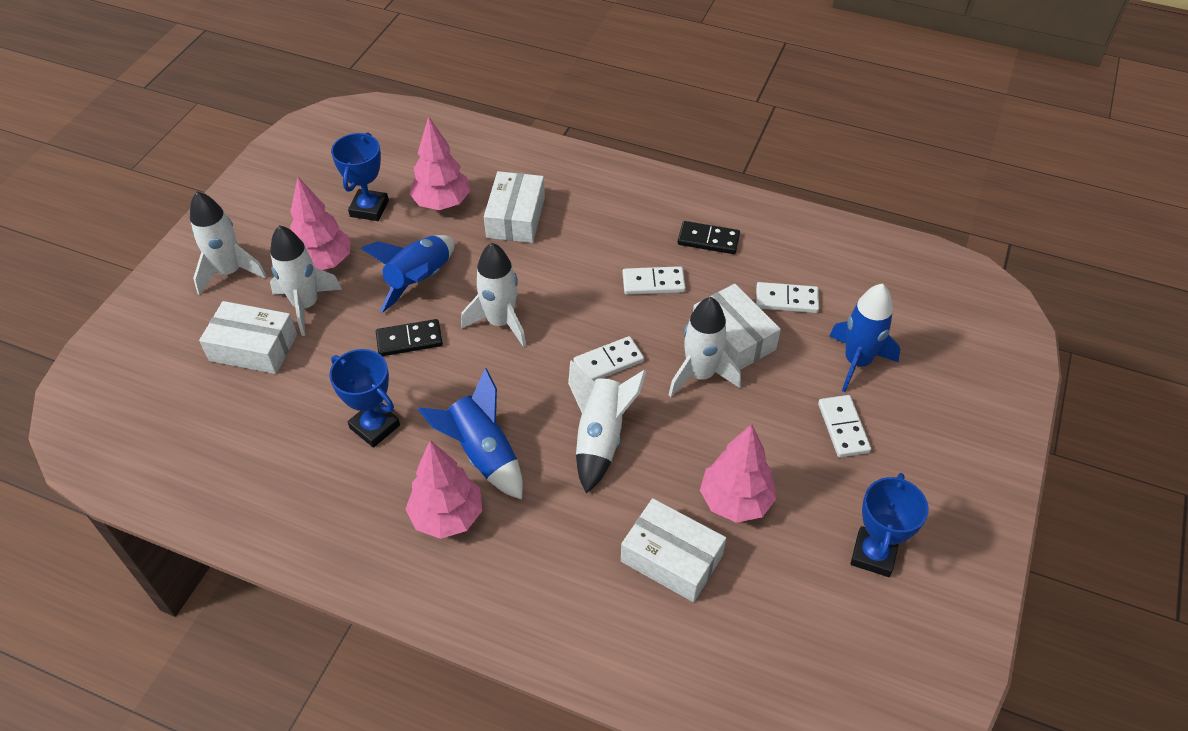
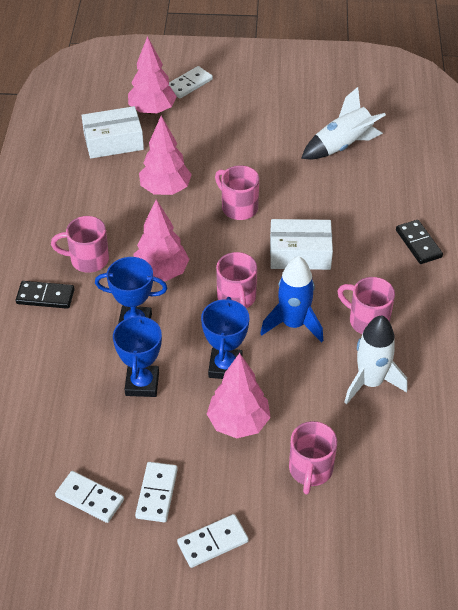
blue rocket: [361,235,455,313] [418,368,523,500] [829,283,900,392] = 3 -> [260,256,323,343] = 1
pink mug: none = 0 -> [51,216,109,273] [215,165,259,220] [216,252,257,308] [289,421,337,494] [338,277,395,334] = 5
white box: [199,301,297,374] [484,171,545,243] [621,498,726,602] [693,284,781,370] = 4 -> [81,106,144,159] [270,219,333,270] = 2
white rocket: [190,191,267,295] [270,225,342,336] [461,243,526,347] [568,360,646,494] [669,297,741,397] = 5 -> [301,87,386,159] [344,316,407,404] = 2

